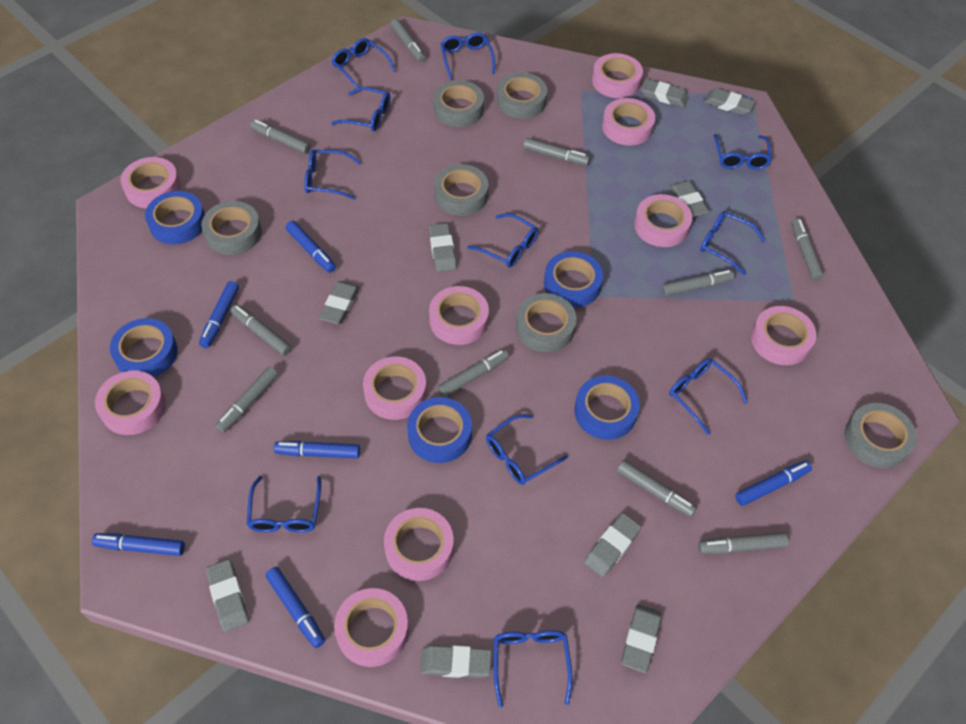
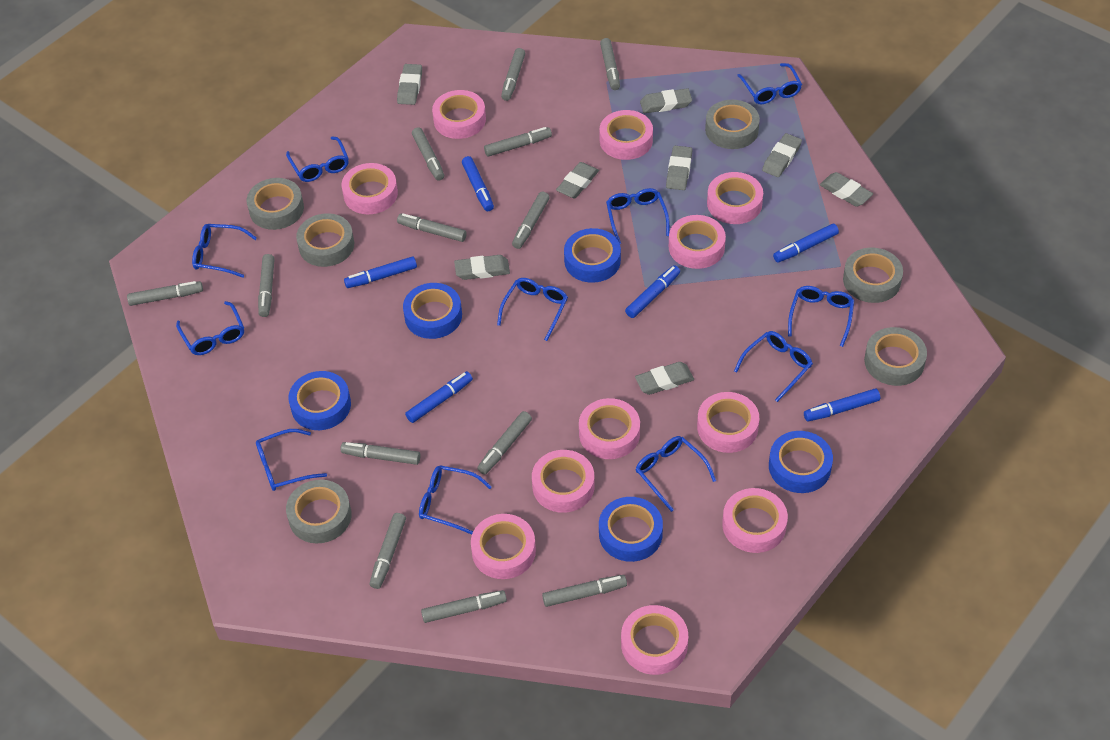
grey eraser: [206,559,249,632] [319,281,360,324] [420,645,492,678] [429,223,457,272] [584,513,641,577] [621,604,662,673] [641,79,689,107] [669,181,709,217] [704,88,755,115] = 9 -> [397,64,422,105] [454,255,510,280] [556,162,599,199] [635,362,694,395] [640,88,692,113] [666,146,692,190] [762,133,802,177] [820,172,873,207] = 8
grey marker: [215,367,278,433] [231,304,292,356] [250,120,311,154] [391,19,425,62] [438,349,509,397] [523,138,590,166] [617,460,697,517] [661,270,734,296] [698,532,788,554] [791,218,824,280] = 10 -> [127,281,203,306] [258,254,275,317] [341,442,421,465] [370,513,406,589] [397,213,467,242] [412,127,444,181] [421,590,507,623] [477,411,532,474] [484,127,552,157] [501,48,525,101] [512,192,550,249] [542,575,627,607] [600,38,620,90] = 13
pink tape: [95,371,166,435] [121,157,181,208] [334,588,409,667] [363,357,427,420] [384,508,454,581] [429,286,489,345] [592,53,643,98] [602,98,655,146] [634,194,692,247] [751,306,816,365] = 10 -> [342,163,398,214] [432,90,486,139] [471,514,536,579] [532,450,595,513] [579,398,640,459] [599,110,653,160] [621,605,688,675] [669,215,726,269] [697,392,759,453] [707,172,763,224] [722,488,788,553] = 11

